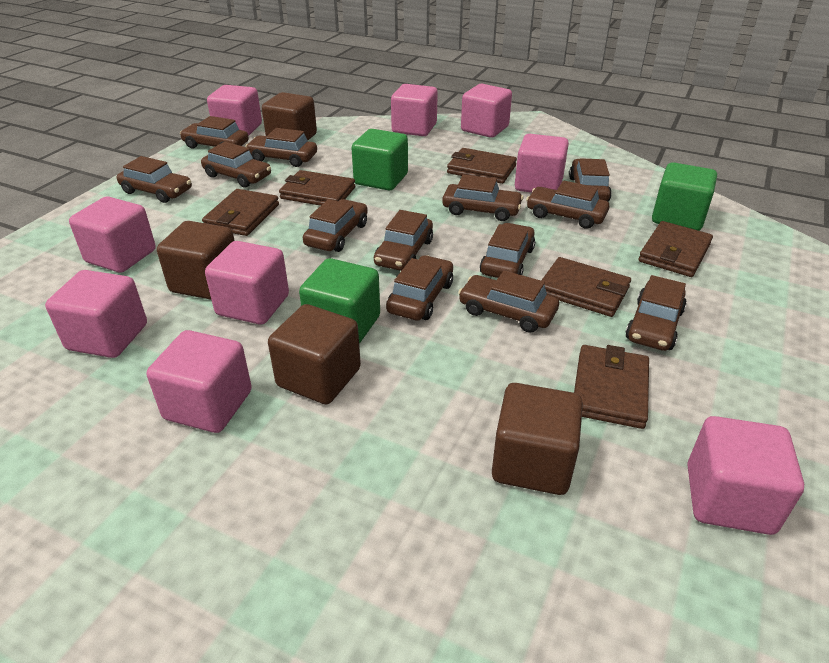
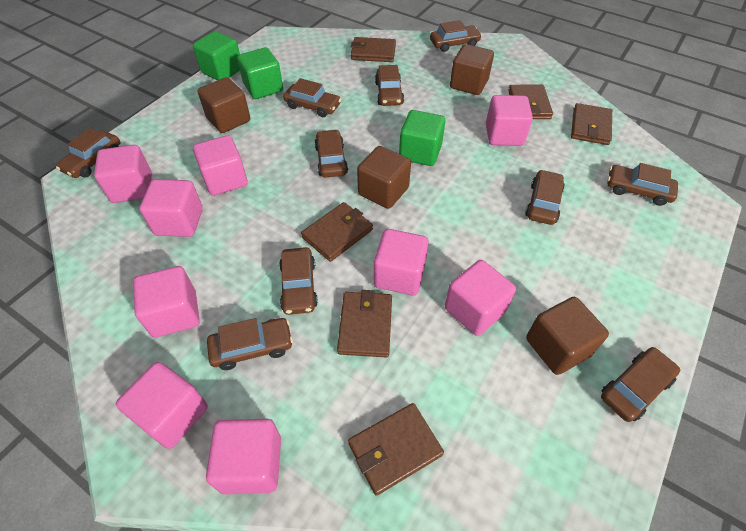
brown car: [117,156,192,203] [180,116,249,148] [201,142,271,187] [246,128,317,167] [303,199,368,252] [374,210,433,271] [386,255,453,320] [442,175,523,221] [458,270,559,333] [480,223,535,278] [526,181,609,229] [569,158,612,201] [625,275,687,351] = 13 -> [56,128,120,178] [207,318,293,370] [279,247,318,315] [283,78,341,117] [314,129,348,178] [375,65,404,106] [430,20,482,52] [525,170,565,225] [601,347,680,422] [607,163,678,206] = 10

